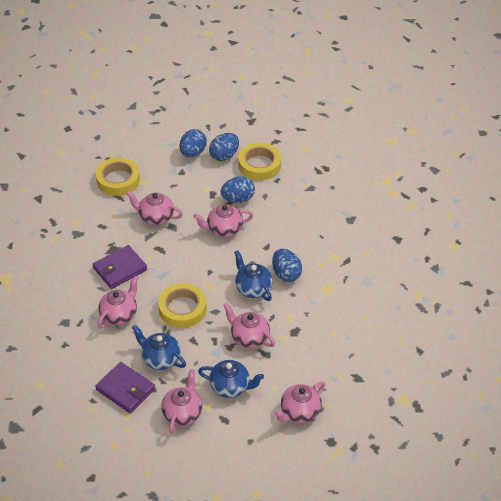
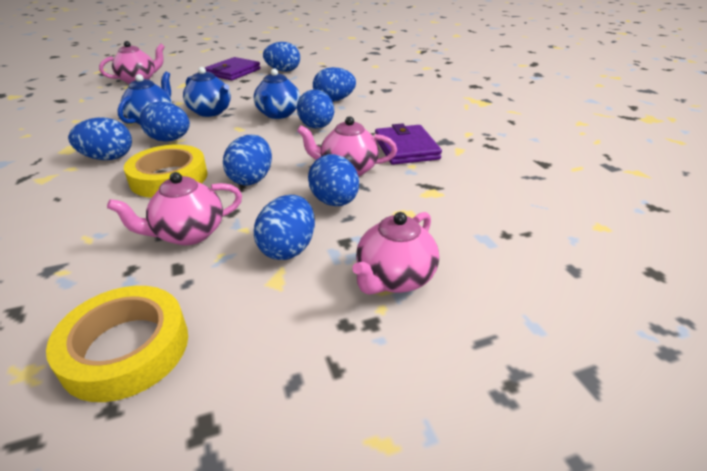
blue egg: [180,129,207,157] [209,133,239,161] [221,176,255,203] [272,249,302,282] = 4 -> [68,117,132,160] [140,101,190,141] [223,135,272,185] [254,195,315,260] [263,42,300,72] [297,90,334,128] [308,154,359,206] [313,67,356,102] = 8
pink teapot: [98,276,138,328] [126,191,183,225] [161,369,202,434] [193,204,253,237] [223,303,275,348] [274,381,325,423] = 6 -> [99,41,165,84] [107,172,242,245] [297,116,397,176] [352,212,439,295] = 4
yellow tape: [96,157,140,196] [158,283,207,328] [238,143,281,180] = 3 -> [46,286,188,402] [124,144,208,198] = 2

